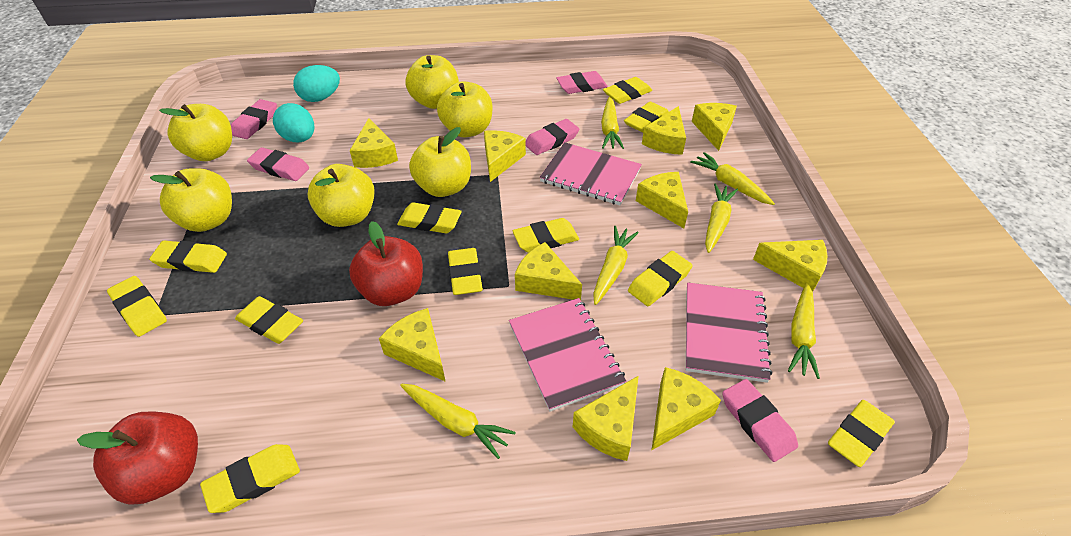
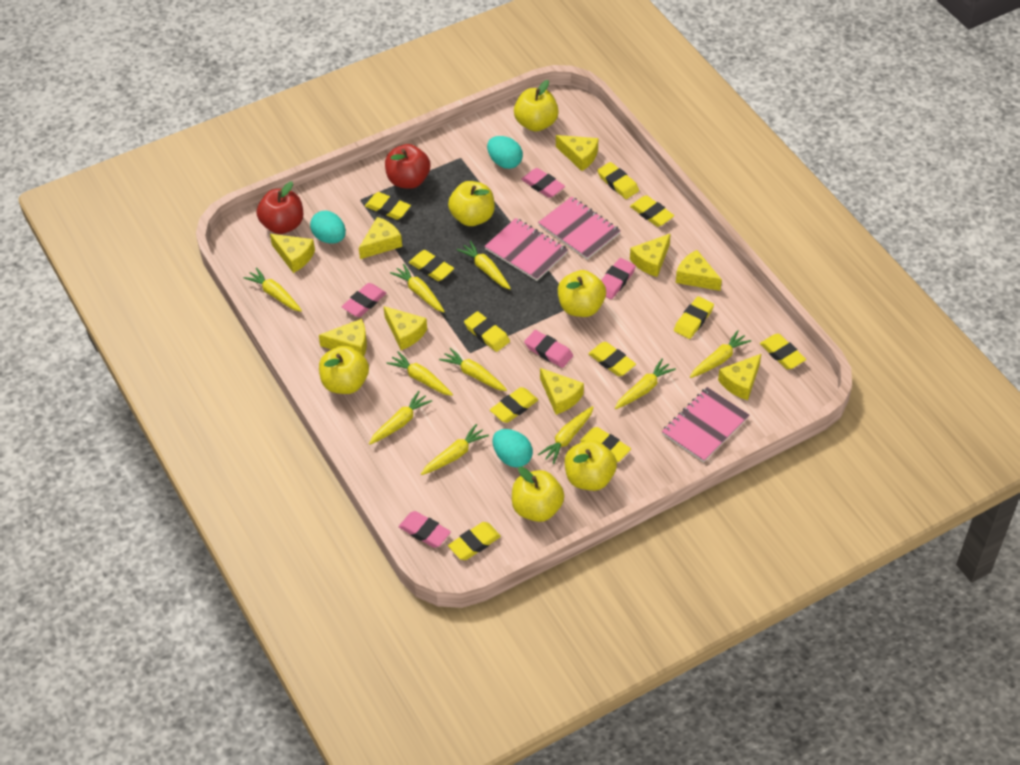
turquoise egg: [273,103,314,142] [293,65,340,102] = 2 -> [310,211,346,244] [487,136,523,169] [492,429,533,468] = 3
yellow carrot: [400,384,516,459] [593,226,639,305] [601,97,624,149] [690,152,775,205] [705,184,738,253] [788,283,820,379] = 6 -> [243,267,302,312] [369,391,432,445] [386,351,453,396] [390,264,445,312] [421,424,489,475] [439,348,507,391] [457,241,511,289] [538,406,594,464] [615,359,676,409] [690,330,751,378] = 10
yellow cheese: [350,118,398,168] [379,308,446,382] [484,130,526,182] [515,242,582,300] [572,376,639,461] [636,172,688,228] [642,106,686,155] [651,367,721,451] [692,103,737,151] [753,240,828,292] = 10 -> [270,234,315,273] [319,319,367,356] [359,217,402,259] [384,306,427,350] [540,368,584,415] [556,135,598,171] [630,233,671,277] [676,250,722,291] [718,354,761,400] = 9

